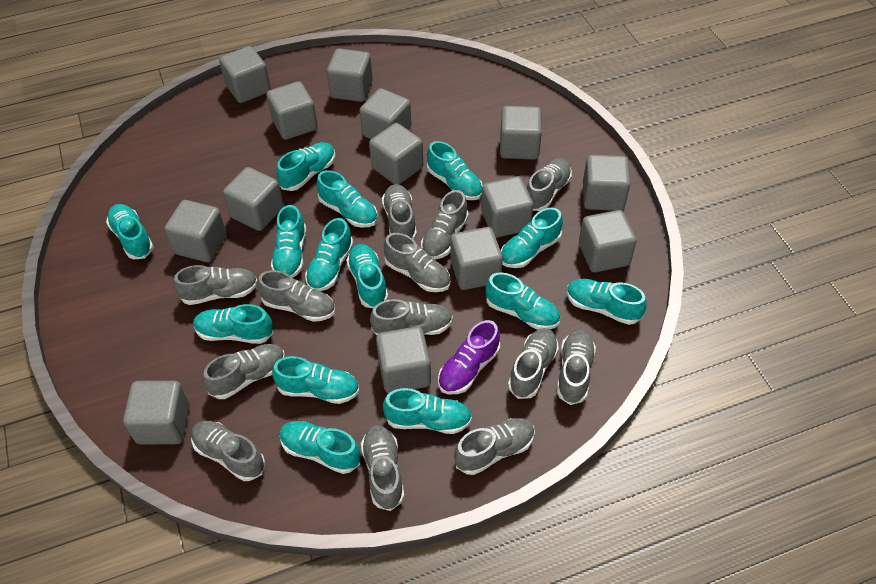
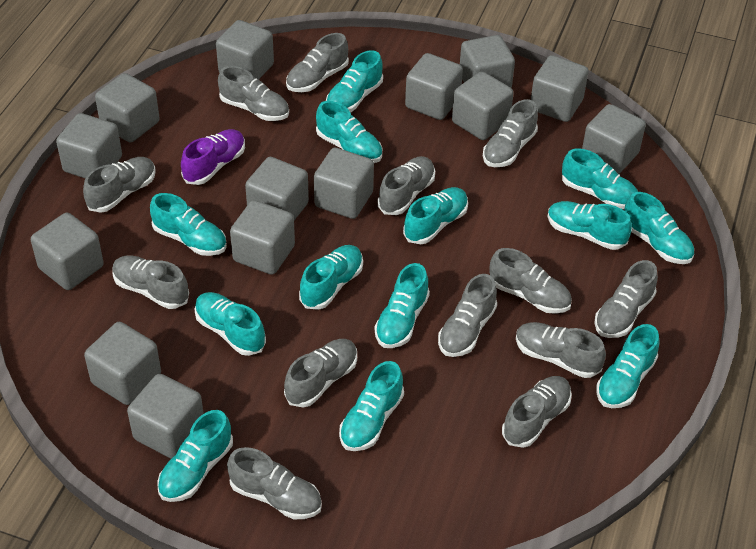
turquoise shoe: [106,204,154,259] [193,304,274,344] [271,205,306,278] [272,356,359,404] [276,142,335,191] [280,421,361,474] [305,218,353,291] [316,170,378,228] [346,244,388,308] [383,388,472,434] [427,141,483,200] [485,272,560,330] [501,208,563,268] [567,279,647,325] = 14 -> [150,193,227,256] [157,410,233,502] [194,292,266,356] [299,245,363,310] [316,101,382,163] [326,50,383,113] [339,361,404,451] [375,263,430,348] [403,187,468,244] [548,201,632,250] [562,149,638,209] [596,324,659,408] [624,192,694,264] = 13

